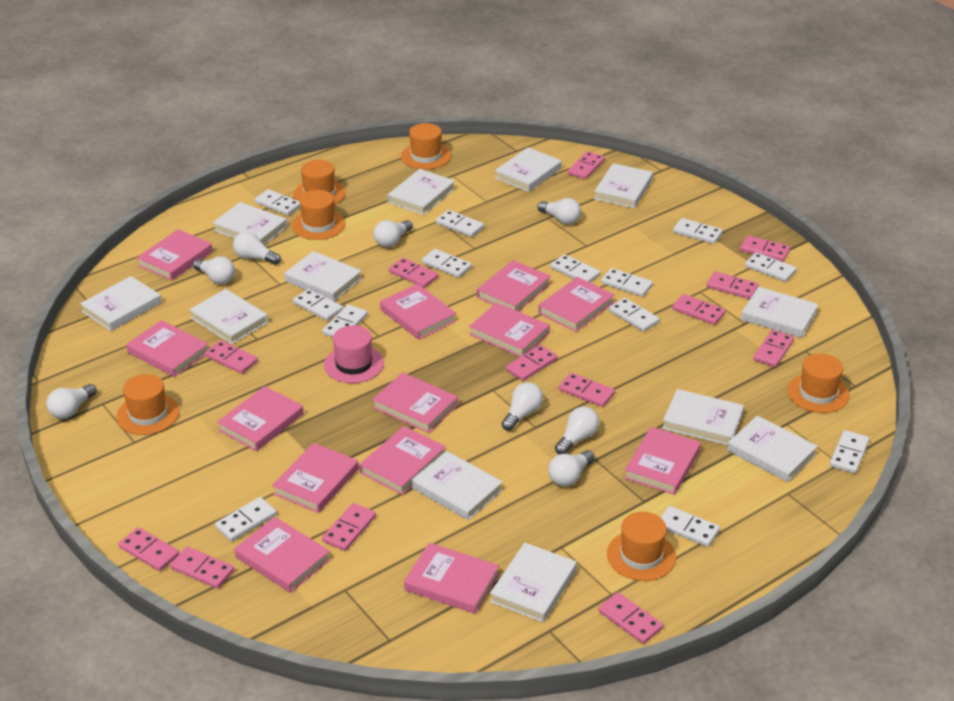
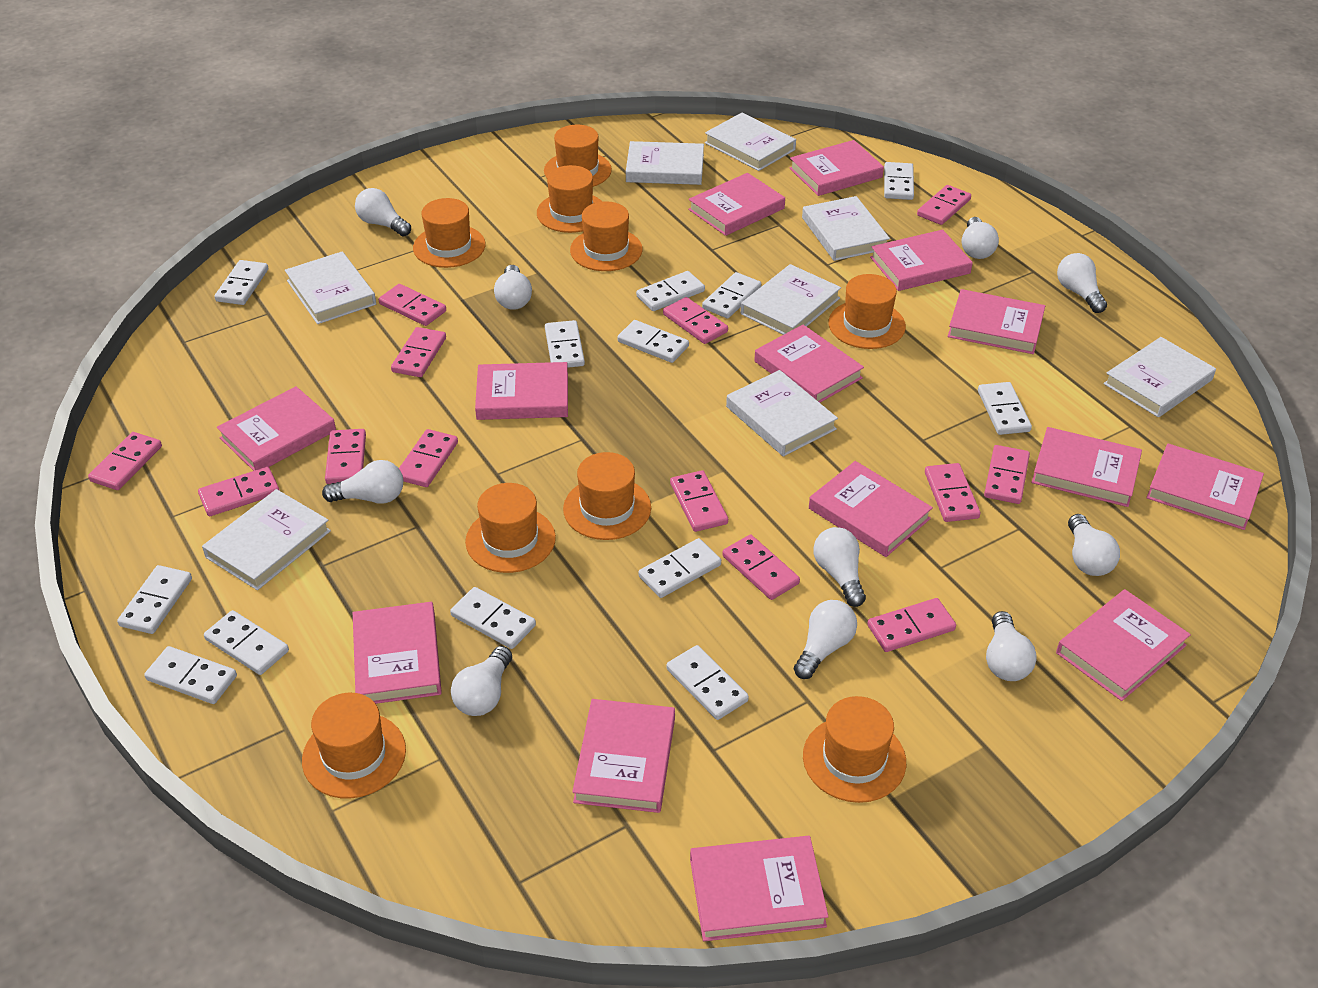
orange hat: [116,374,180,435] [292,190,345,240] [294,160,345,205] [401,123,451,169] [607,512,676,581] [787,353,850,413] = 6 -> [302,693,406,798] [413,198,486,268] [465,483,556,573] [537,165,602,233] [544,125,612,187] [563,452,651,540] [570,201,643,271] [803,696,906,803] [828,274,906,349] = 9
pink book: [126,320,208,377] [136,229,213,281] [217,386,304,451] [234,517,330,593] [272,443,359,513] [359,426,446,495] [372,372,458,433] [380,284,456,340] [404,543,499,614] [469,303,550,357] [477,260,551,311] [538,277,615,332] [624,427,701,495] = 13 -> [217,386,336,471] [353,602,442,704] [475,362,568,420] [572,699,675,813] [688,173,785,236] [690,836,829,941] [754,325,864,403] [790,140,884,196] [809,461,933,557] [870,230,973,291] [948,289,1045,354] [1032,427,1142,507] [1056,589,1191,701] [1146,443,1264,530] = 14
pink hat: [324,325,384,383] = 1 -> none = 0
white book: [80,276,162,331] [189,289,268,344] [213,202,287,245] [284,251,362,301] [388,169,455,215] [412,451,503,520] [490,543,577,622] [495,147,562,192] [594,163,653,208] [662,389,744,445] [727,415,818,482] [741,287,819,338] = 12 -> [202,489,331,590] [285,252,376,324] [626,141,704,185] [705,113,796,171] [726,370,838,457] [741,264,841,335] [802,196,890,261] [1104,337,1216,417] = 8
white light bulb: [46,384,97,419] [193,256,235,284] [233,232,281,265] [373,220,413,247] [502,382,543,431] [537,198,581,225] [548,450,595,486] [555,407,599,454] = 8 -> [322,460,403,504] [355,188,411,236] [451,646,512,716] [494,265,532,310] [794,600,857,679] [814,527,866,607] [962,217,999,259] [986,611,1037,681] [1057,253,1107,313] [1068,514,1120,576] = 10

